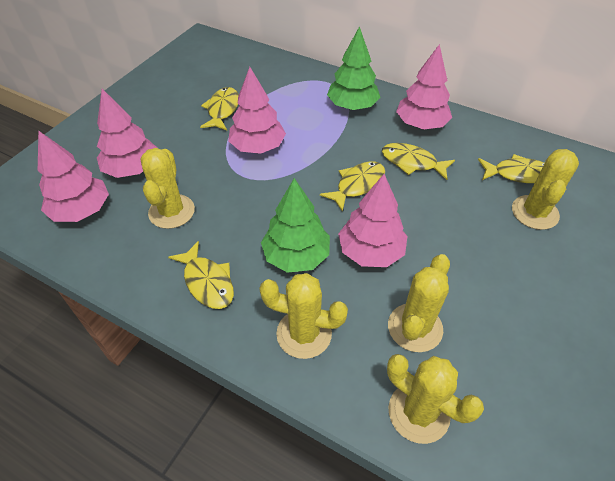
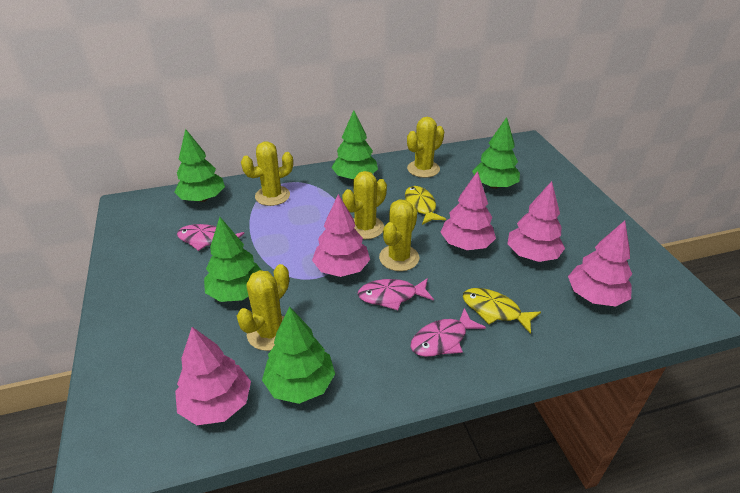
green tree: [261,178,330,273] [327,26,381,110] = 2 -> [174,129,225,202] [204,217,261,302] [262,306,335,404] [331,110,378,180] [472,117,520,189] = 5
pink fish: none = 0 -> [177,224,245,251] [358,278,434,310] [411,308,486,357] = 3
yellow fish: [168,241,234,309] [200,87,239,131] [320,161,385,212] [382,143,455,180] [478,154,544,183] = 5 -> [405,186,446,225] [463,288,541,334] = 2

